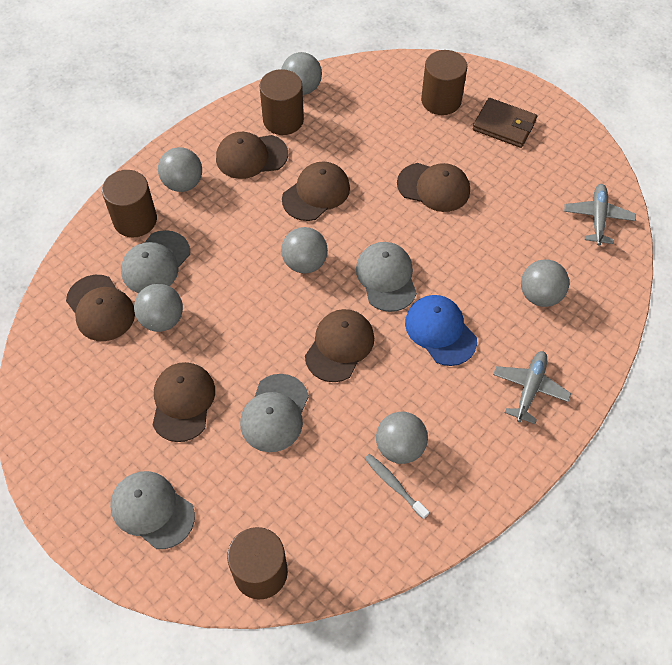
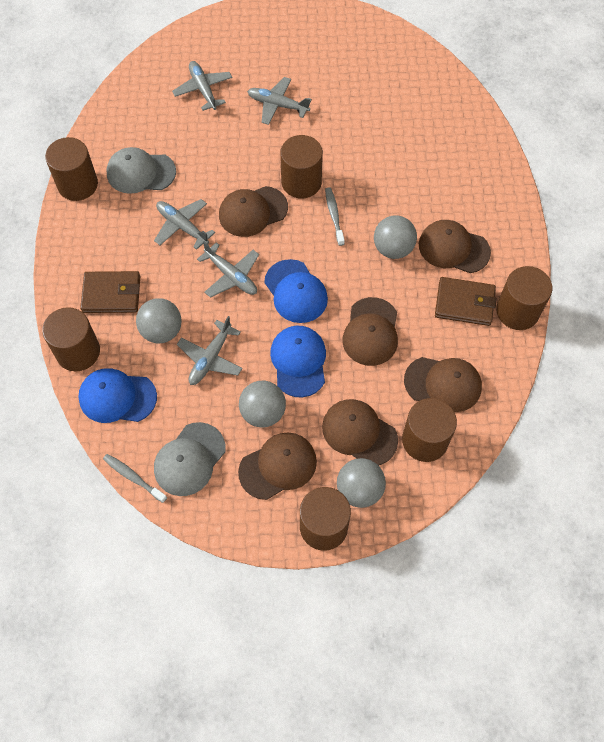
blue cap: [405,295,477,366] = 1 -> [78,368,157,423] [264,259,328,323] [270,326,326,397] = 3
brown cylinder: [102,170,157,237] [227,527,288,599] [260,69,304,135] [421,50,467,115] = 4 -> [42,307,100,371] [45,137,98,201] [280,135,323,198] [300,487,351,551] [402,398,457,462] [496,266,552,330] = 6
brown wallet: [473,98,537,148] = 1 -> [80,271,140,313] [435,277,497,326] = 2
grey ball: [134,284,183,332] [158,147,202,192] [281,52,322,95] [281,227,328,274] [376,412,428,464] [521,259,569,307] = 6 -> [136,298,182,344] [239,381,286,428] [337,458,386,508] [374,215,417,259] = 4
grey cap: [110,471,195,549] [121,230,190,293] [240,374,309,452] [356,242,417,312] = 4 -> [107,147,176,194] [154,422,226,496] = 2
grey plane: [493,351,571,424] [564,184,636,246] = 2 -> [154,199,215,250] [172,61,232,111] [177,316,243,385] [197,241,259,298] [247,77,312,125] = 5
grey toothbrush: [364,454,429,519] = 1 -> [103,454,167,503] [325,187,345,246] = 2

